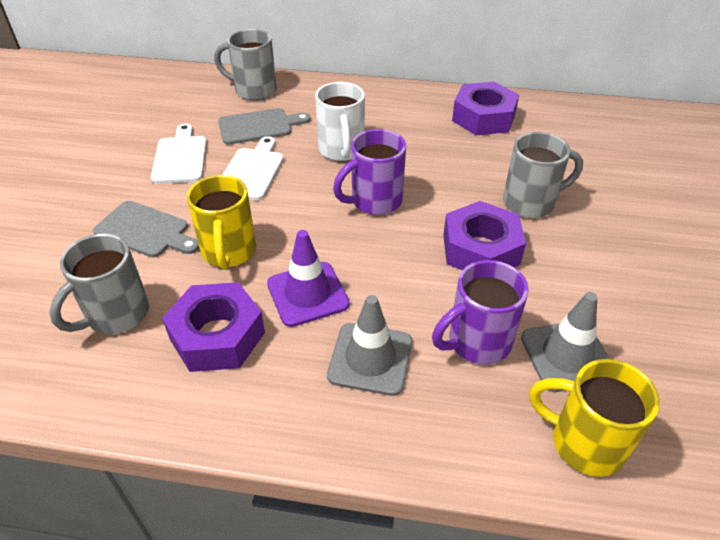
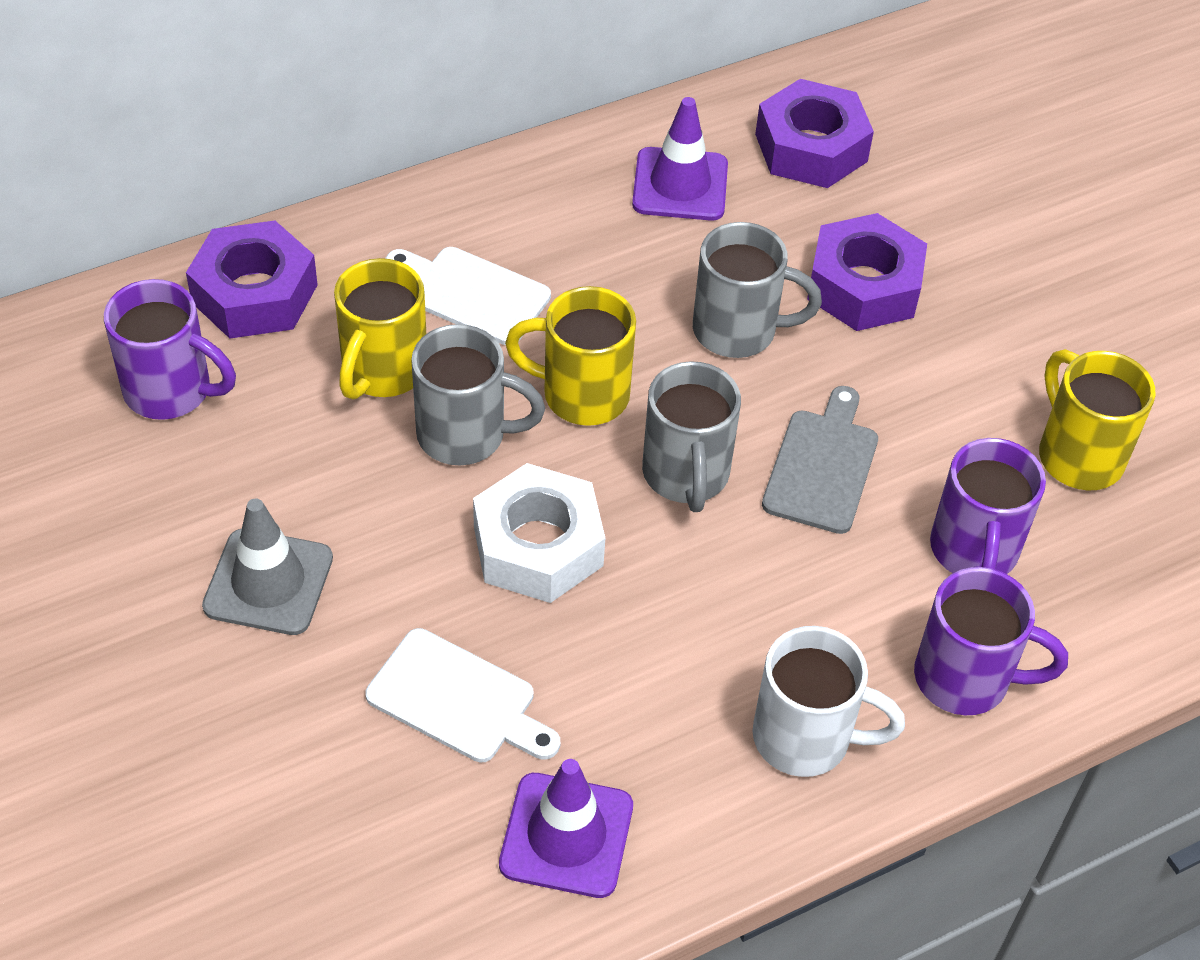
grey cutting board: [93,201,199,257] [218,108,311,145] = 2 -> [762,386,878,534] = 1
grey traffic cone: [327,295,412,396] [521,292,610,392] = 2 -> [202,498,333,635] = 1
purple mug: [333,129,406,215] [432,260,529,365] = 2 -> [104,279,236,420] [914,567,1068,715] [930,438,1046,574] = 3
purple traffic cone: [267,230,350,327] = 1 -> [499,759,633,898] [632,97,728,221] = 2
white nut: none = 0 -> [473,463,605,603] = 1
yellow mug: [187,175,256,270] [529,359,660,477] = 2 -> [334,258,426,400] [505,286,636,426] [1039,349,1156,490] = 3

